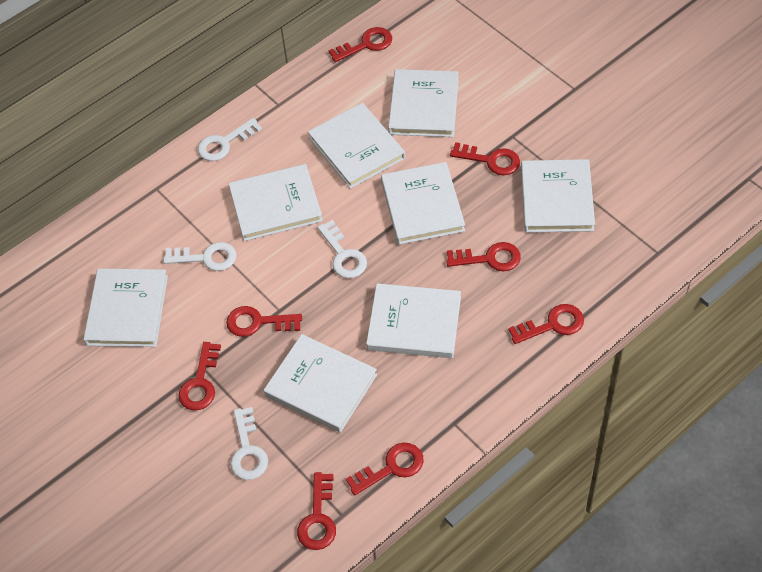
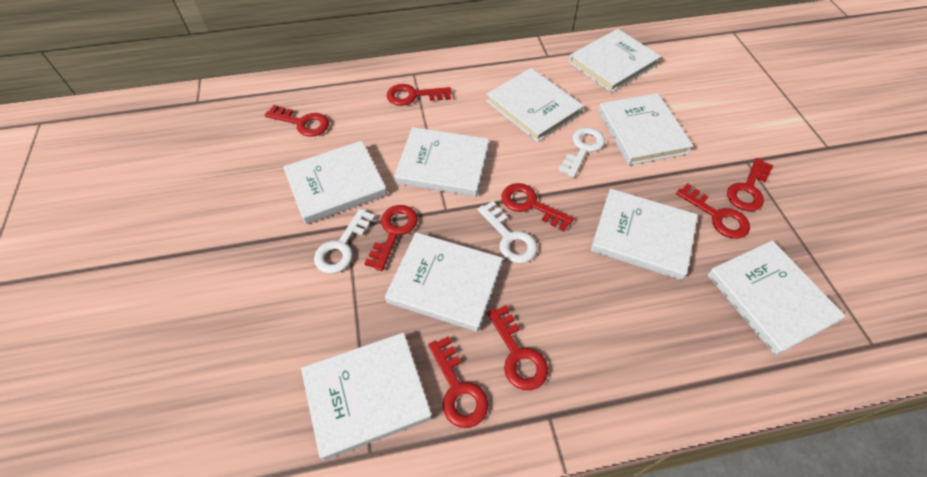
white book: [83,269,168,347] [228,164,323,241] [264,334,377,433] [308,103,405,189] [366,283,461,358] [381,162,465,245] [388,69,459,137] [521,159,595,233] = 8 -> [283,141,387,224] [301,332,432,460] [385,232,503,332] [394,127,490,197] [486,68,584,142] [569,29,661,93] [591,189,698,280] [598,93,693,165] [707,240,846,355] = 9
white key: [163,242,237,271] [197,118,262,161] [230,407,268,480] [317,220,367,278] = 4 -> [314,208,375,274] [478,201,537,263] [559,127,605,178] = 3

